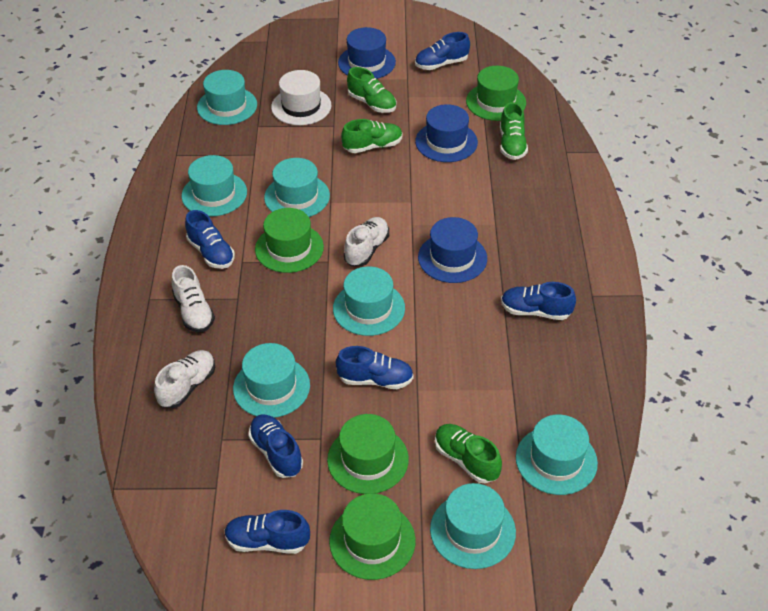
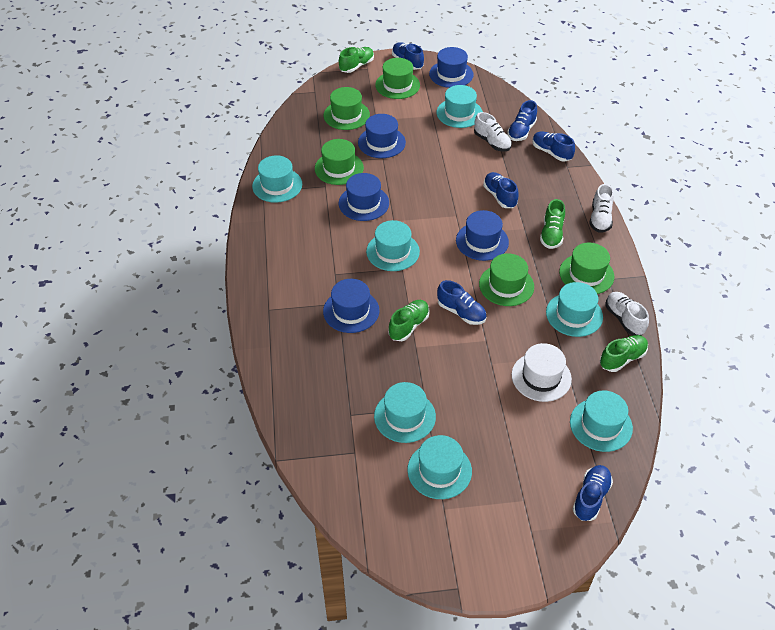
blue hat: [338,27,396,79] [415,104,478,162] [418,217,487,283] = 3 -> [323,279,380,333] [339,173,389,221] [358,114,406,158] [429,47,474,88] [456,210,509,261] = 5
green hat: [255,208,324,273] [327,414,409,494] [329,493,415,580] [466,66,526,121] = 4 -> [315,139,364,185] [324,87,370,130] [375,58,420,99] [479,253,534,306] [559,243,614,294] = 5

